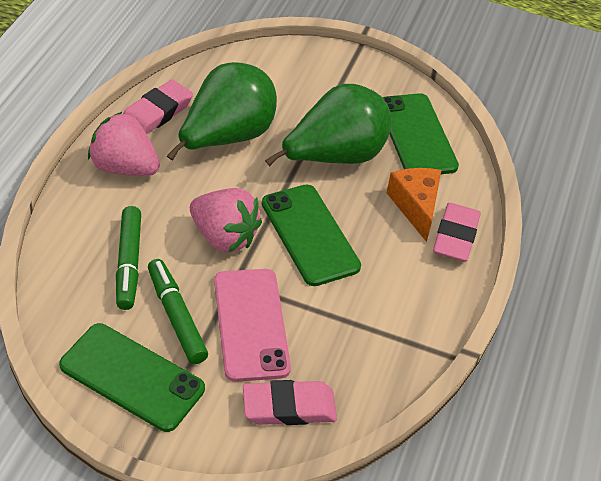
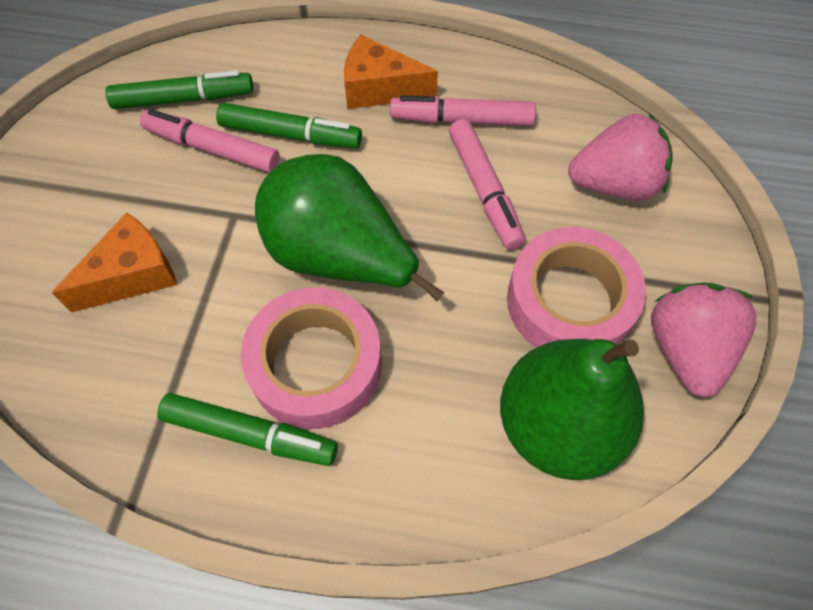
green marker: [116,206,141,310] [148,259,208,364] = 2 -> [105,70,253,109] [157,393,338,466] [216,103,362,148] = 3
green phone: [59,323,205,432] [262,185,361,286] [382,93,459,174] = 3 -> none = 0
orange cheese: [387,168,441,242] = 1 -> [52,213,177,312] [344,35,438,109] = 2
pink eraser: [123,79,193,134] [243,380,337,425] [433,203,481,262] = 3 -> none = 0
pink marker: none = 0 -> [140,109,280,172] [390,95,536,126] [449,119,525,250] = 3
pink phone: [214,269,291,382] = 1 -> none = 0
pink tape: none = 0 -> [241,288,382,429] [507,227,646,348] = 2

